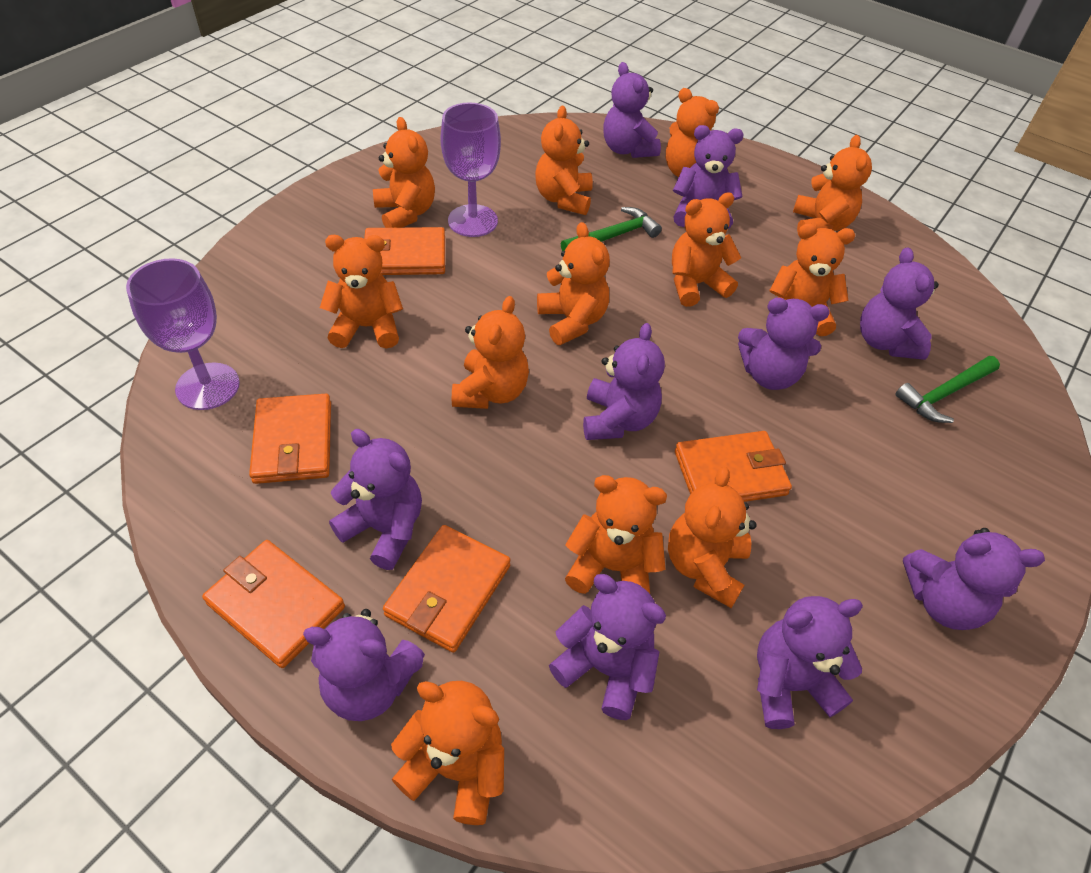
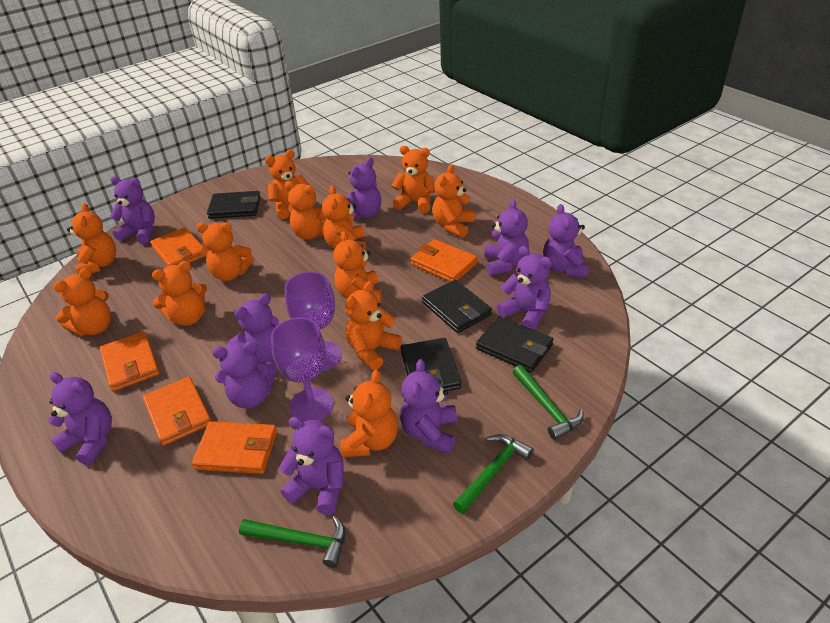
black wallet: none = 0 -> [207,191,261,219] [401,338,461,391] [422,280,492,333] [476,316,553,373] = 4
green hammer: [561,207,662,251] [895,356,1000,423] = 2 -> [239,516,345,568] [453,434,534,514] [513,365,584,440] = 3

